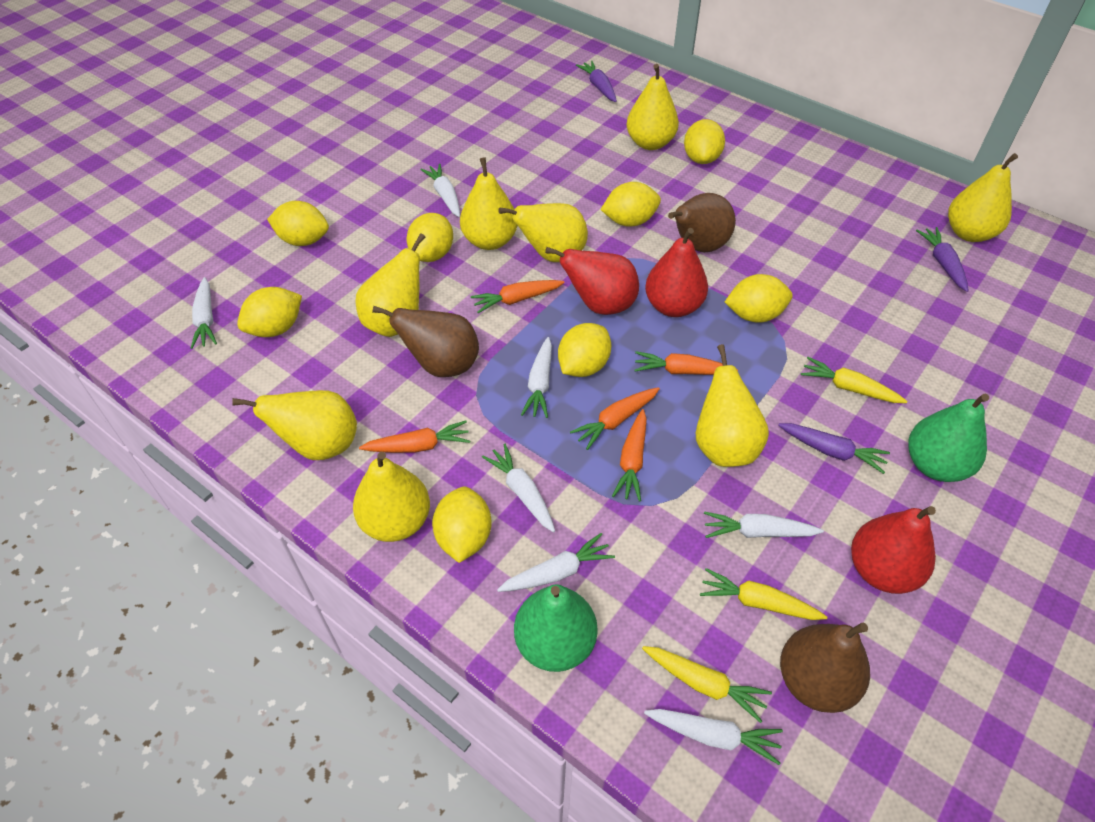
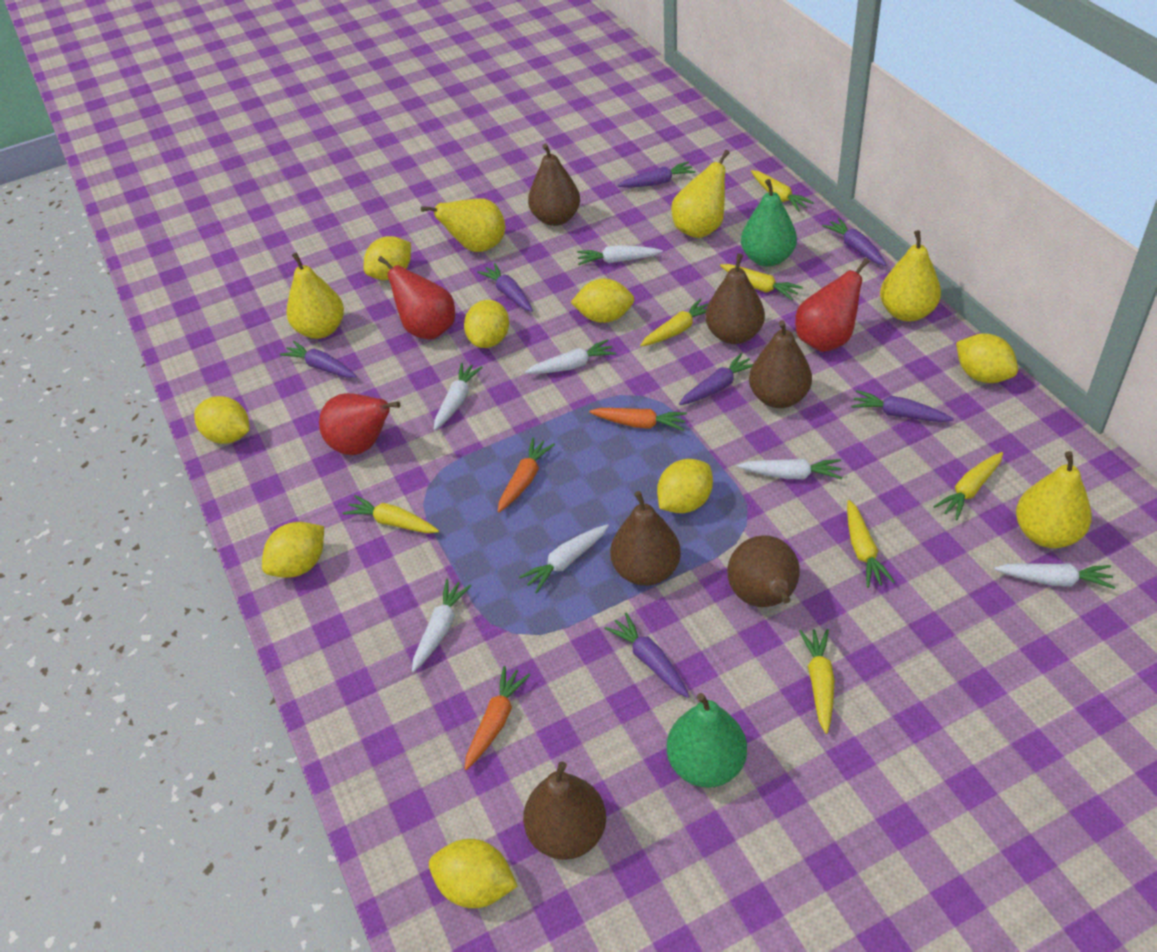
brown pear: [372,306,479,377] [668,193,736,252] [780,622,870,713] = 3 -> [523,761,606,860] [528,144,580,226] [610,491,681,586] [705,254,765,344] [727,535,800,607] [749,320,812,408] = 6
orange carrot: [359,420,470,453] [471,280,565,313] [570,387,660,450] [612,409,647,502] [635,351,738,375] = 5 -> [465,666,530,770] [497,437,555,512] [589,408,687,431] = 3
purple carrot: [576,61,617,102] [778,423,890,474] [916,227,969,292] = 3 -> [280,341,357,378] [477,263,533,312] [604,612,690,698] [617,162,696,188] [679,353,753,405] [822,218,887,266] [851,390,954,422] = 7
yellow carrot: [642,646,772,723] [700,568,827,620] [801,357,907,403] = 3 -> [343,495,439,533] [640,298,709,346] [720,264,803,300] [751,170,814,212] [799,629,835,734] [847,500,895,588] [933,452,1003,520] = 7
yellow pear: [232,390,357,460] [353,452,430,542] [355,234,425,337] [460,158,518,250] [499,203,588,262] [627,64,679,150] [696,344,769,467] [948,153,1018,242] = 8 -> [286,252,344,339] [421,198,505,252] [671,150,730,238] [880,230,941,321] [1016,451,1092,548] = 5

